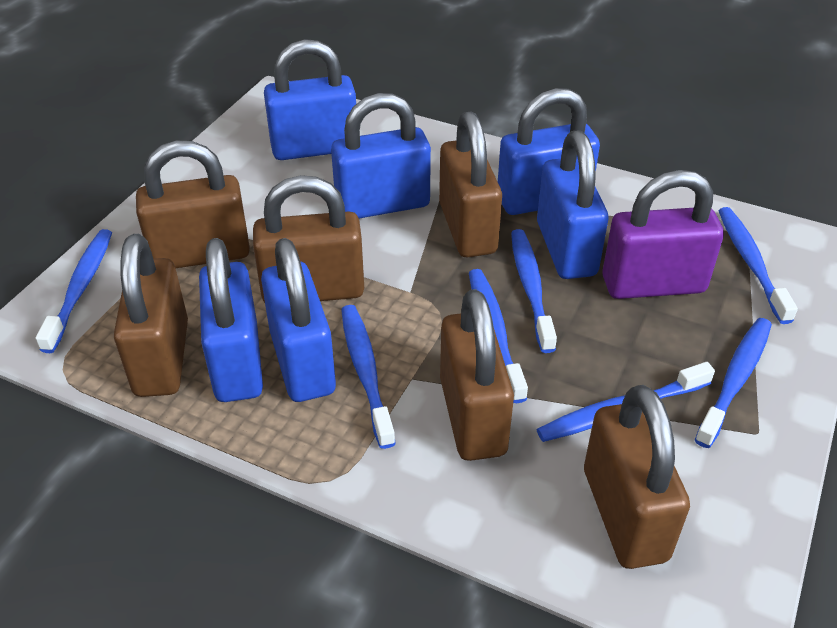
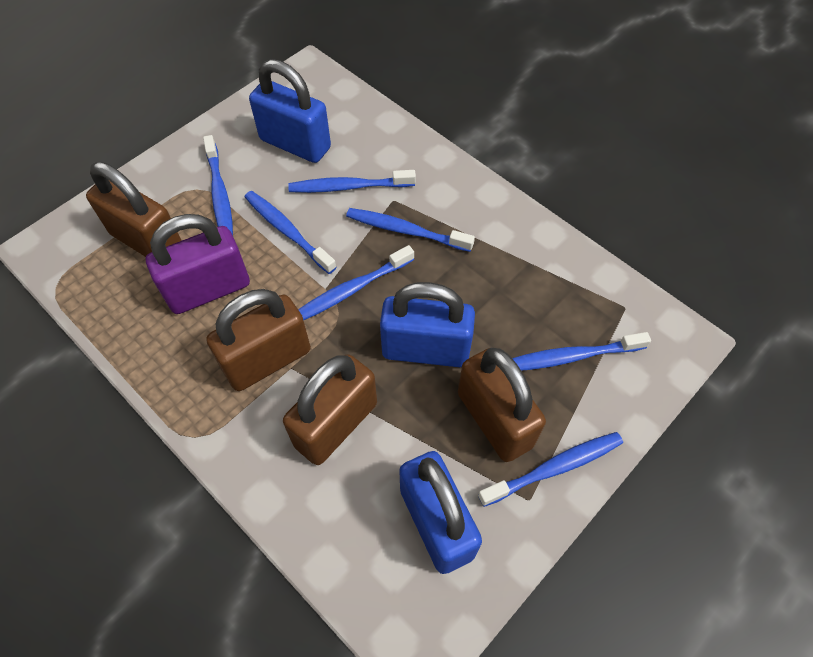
blue padlock: [199,238,263,402] [261,238,336,402] [264,39,356,160] [331,93,431,218] [498,88,600,215] [537,131,608,279] = 6 -> [249,59,331,163] [380,282,475,367] [399,451,482,574] = 3
brown padlock: [114,234,188,397] [136,140,250,268] [253,175,364,303] [439,111,502,257] [440,289,514,461] [584,385,690,569] = 6 -> [86,162,182,257] [206,289,311,391] [283,354,377,465] [458,348,546,462] = 4

